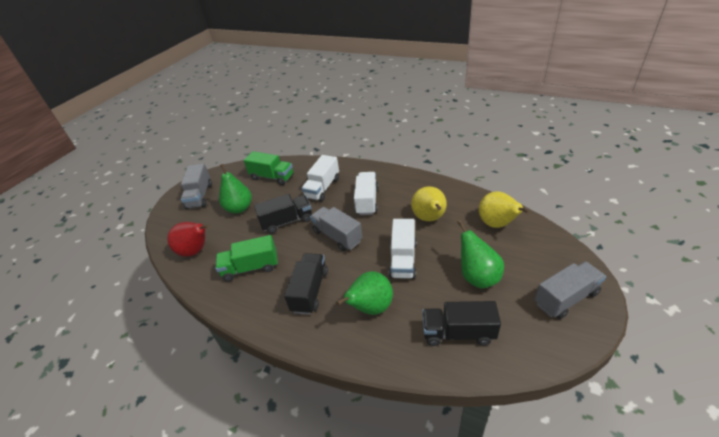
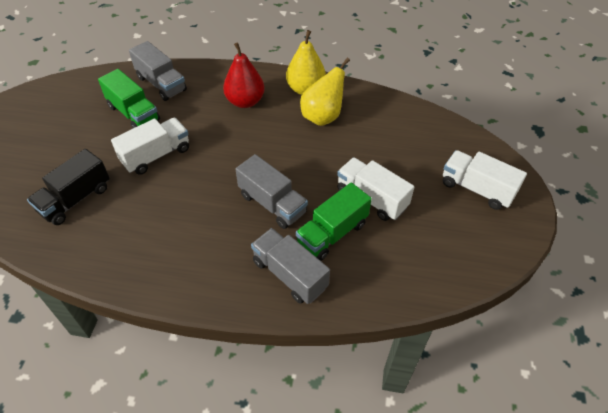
black truck: [254,194,312,234] [284,253,328,315] [422,301,501,346] = 3 -> [27,149,110,225] = 1
green pear: [219,164,252,214] [336,271,393,315] [457,220,504,289] = 3 -> none = 0

